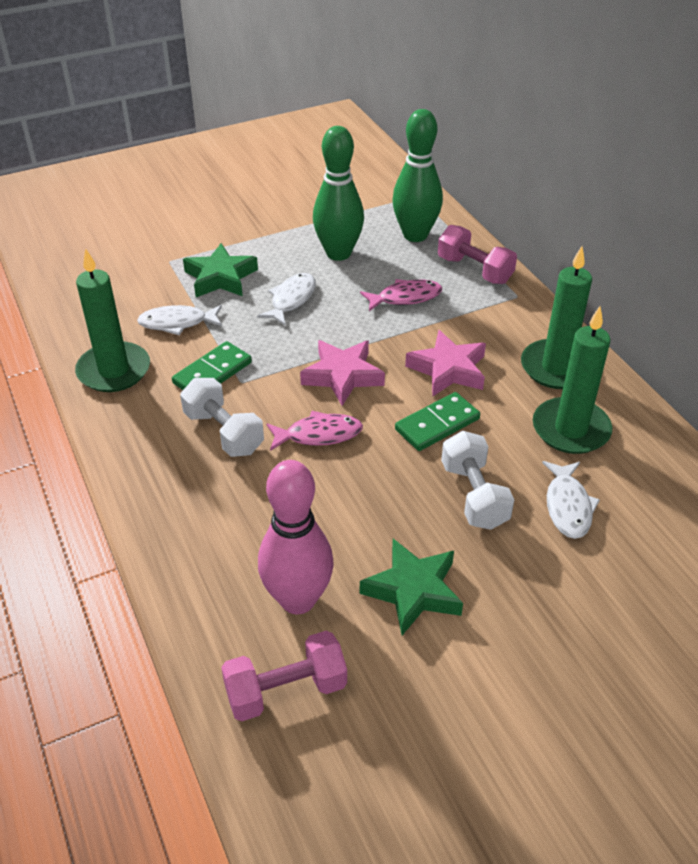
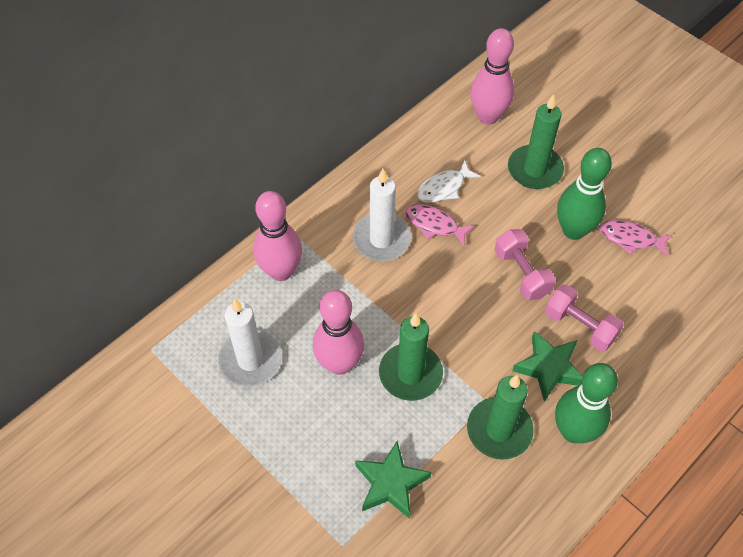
green domino: [172,341,252,390] [395,392,480,451] = 2 -> none = 0
pink bowling pin: [258,460,334,614] = 1 -> [253,191,302,281] [313,290,364,375] [470,28,514,124] = 3
pink star: [300,340,385,406] [405,330,486,397] = 2 -> none = 0
white candle: none = 0 -> [218,299,282,387] [353,169,411,261] = 2
white dumbbell: [180,378,264,457] [441,431,514,530] = 2 -> none = 0
white fish: [137,305,222,335] [257,273,316,326] [542,461,600,539] = 3 -> [417,160,481,203] = 1

